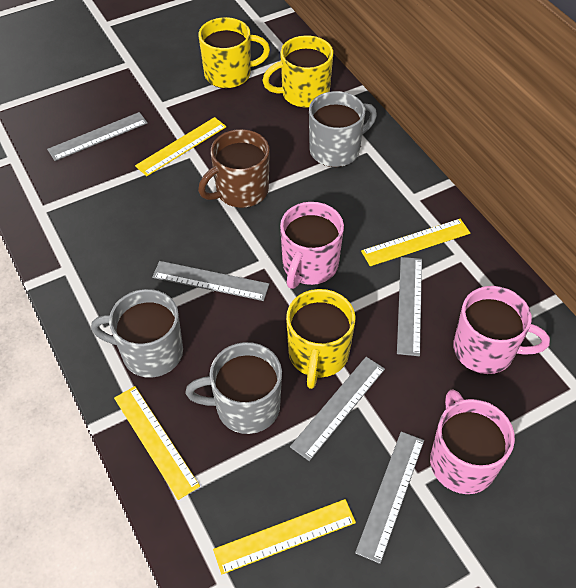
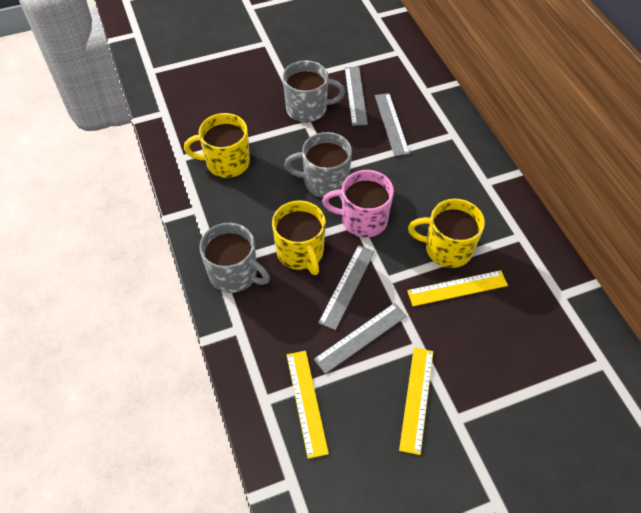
brown mug: [198,129,270,208] = 1 -> none = 0
grey ruler: [47,112,148,161] [152,261,269,301] [290,357,385,461] [355,432,424,564] [397,257,422,356] = 5 -> [314,303,407,374] [318,245,375,330] [345,67,368,126] [375,93,410,156] = 4
pink mug: [280,202,344,289] [430,389,515,494] [453,286,550,374] = 3 -> [322,170,394,237] = 1
yellow ruler: [114,386,200,500] [135,117,226,176] [213,499,356,575] [361,219,470,266] = 4 -> [287,351,329,459] [399,348,433,455] [407,270,508,306] = 3

